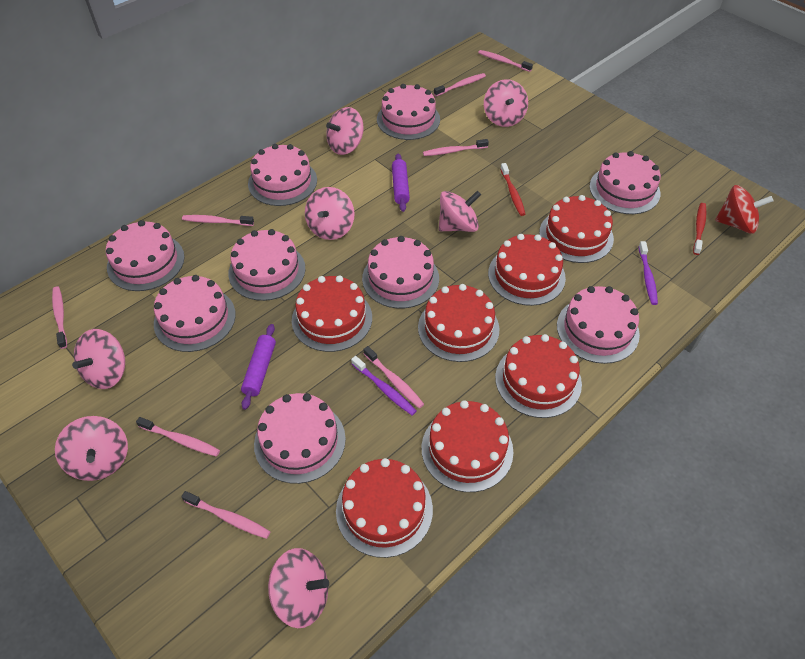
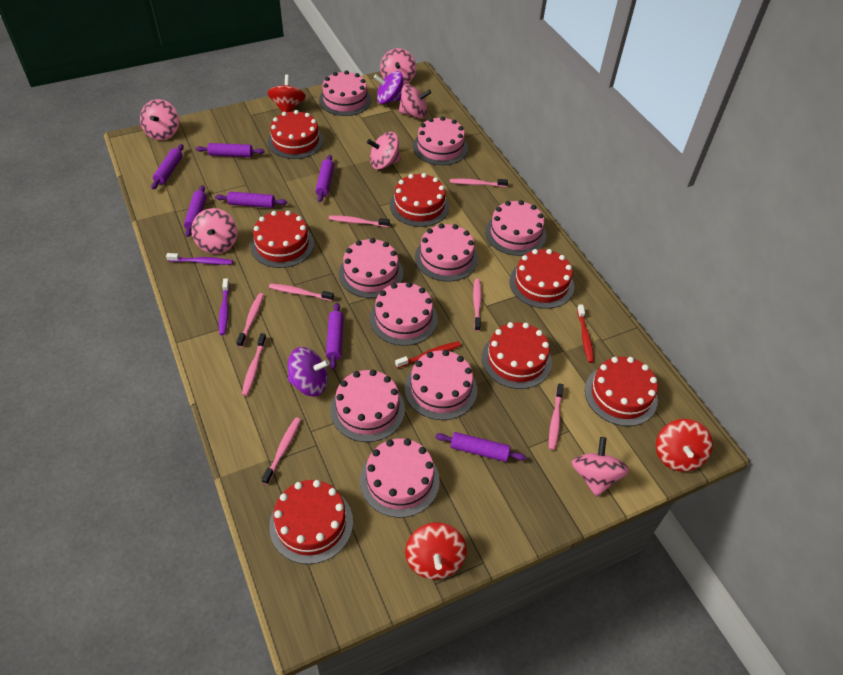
pink spinning top: [55,416,128,481] [72,329,125,389] [268,548,329,628] [305,187,355,240] [326,107,364,155] [439,191,481,232] [484,79,528,127] = 7 -> [140,99,179,140] [191,208,237,254] [367,132,401,169] [380,48,416,85] [399,84,431,119] [572,437,629,497] = 6
purple rolling pin: [241,324,276,410] [392,153,410,212] = 2 -> [151,144,184,189] [184,185,207,237] [196,143,264,157] [215,192,287,208] [316,155,334,202] [326,303,344,370] [435,432,526,462] = 7
purple spinning top: none = 0 -> [288,347,330,396] [374,71,403,104] = 2
red spinning top: [715,185,773,234] = 1 -> [267,75,306,112] [405,522,467,579] [656,419,713,472] = 3

